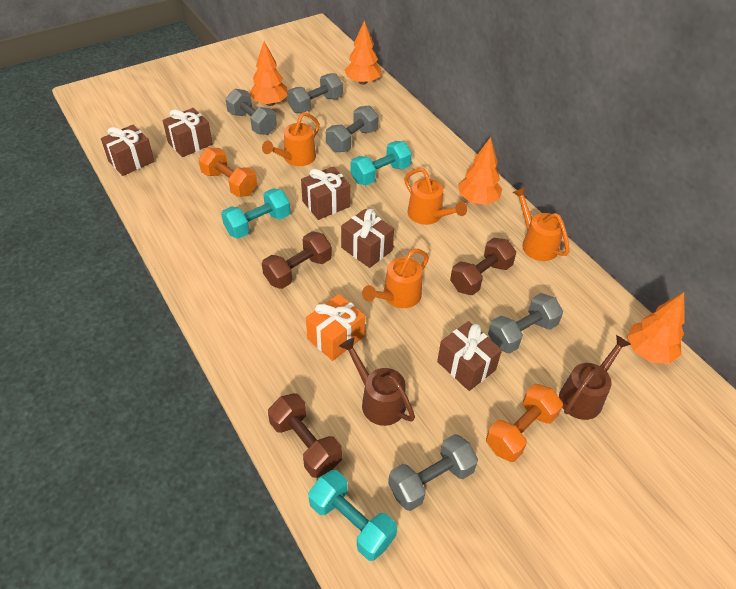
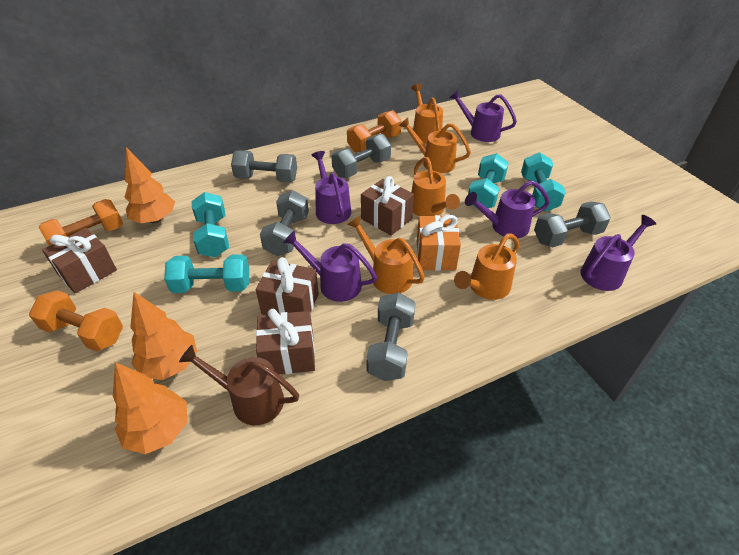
brown dumbbell: [262,231,332,289] [268,393,342,478] [450,238,516,295] = 3 -> none = 0
brown gift: [101,125,155,176] [163,108,213,157] [301,166,350,220] [341,209,394,268] [437,321,502,391] = 5 -> [42,228,117,293] [256,257,319,315] [256,309,315,374] [361,176,414,236] = 4
brown watering can: [339,338,415,426] [559,335,631,420] = 2 -> [179,345,299,425] = 1
orange dumbbell: [198,148,257,197] [486,384,563,462] = 2 -> [29,290,123,352] [39,199,123,246] [347,110,402,153] = 3
orange tree: [250,41,288,106] [345,21,382,85] [458,137,502,205] [627,292,685,364] = 4 -> [113,362,187,454] [124,147,175,223] [130,292,197,380] = 3
orange watering can: [262,112,320,166] [362,249,429,308] [404,168,467,225] [512,187,570,261] = 4 -> [347,216,425,294] [399,117,471,173] [411,84,443,144] [411,157,460,216] [454,233,519,300] = 5
purple watering can: none = 0 -> [283,231,377,302] [312,151,351,224] [449,90,517,142] [465,180,550,238] [580,215,656,291] = 5
turquoise dumbbell: [221,188,290,239] [308,470,397,561] [350,141,412,185] = 3 -> [164,254,249,293] [192,192,229,257] [468,153,509,210] [521,152,566,212] = 4

